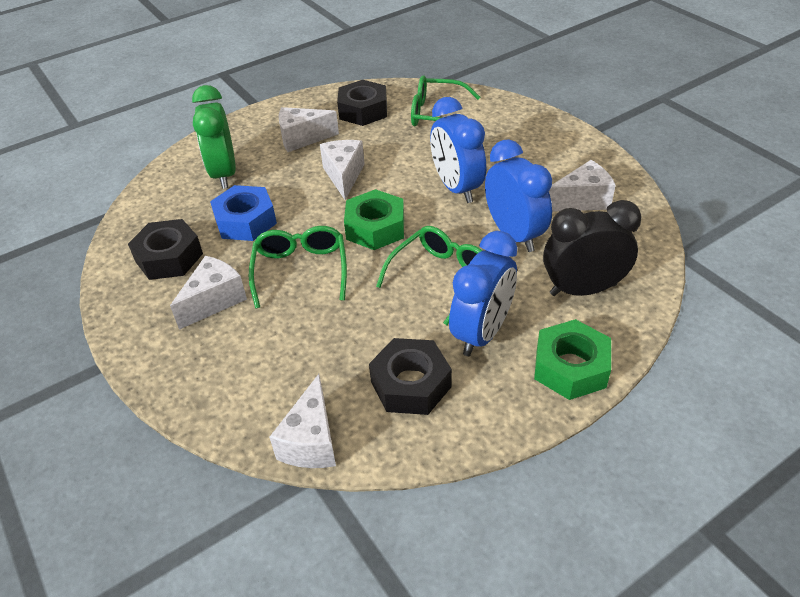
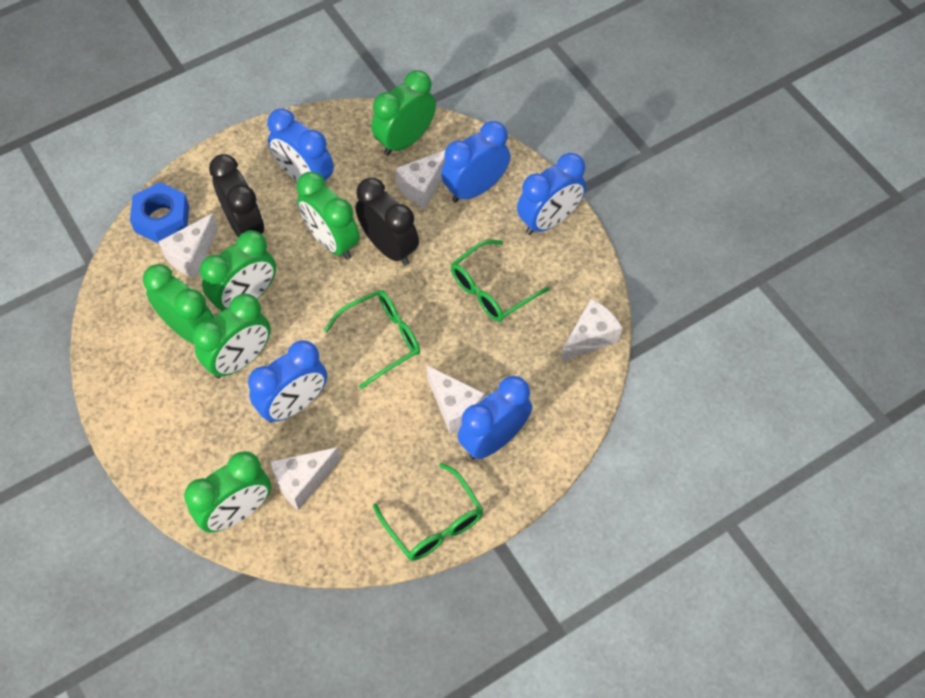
black clock: [543,200,641,296] = 1 -> [209,154,264,238] [355,178,419,265] = 2
black nut: [128,219,203,280] [337,80,387,126] [369,338,452,415] = 3 -> none = 0
blue clock: [430,97,486,203] [449,231,517,356] [485,139,552,252] = 3 -> [248,340,327,423] [267,109,334,181] [441,121,510,203] [457,376,532,460] [517,153,586,235] = 5
green clock: [192,85,236,189] = 1 -> [143,264,214,345] [184,451,271,533] [192,293,271,379] [200,230,276,312] [297,172,360,260] [371,70,436,156] = 6
green nut: [344,189,404,250] [534,319,611,400] = 2 -> none = 0

